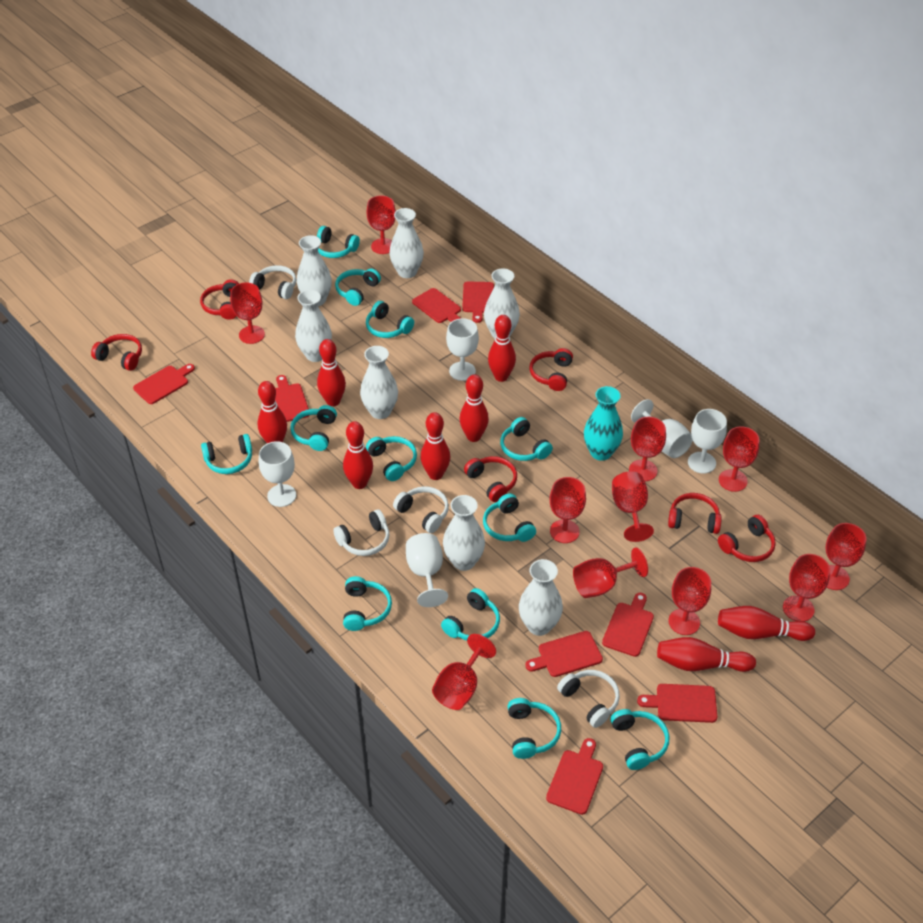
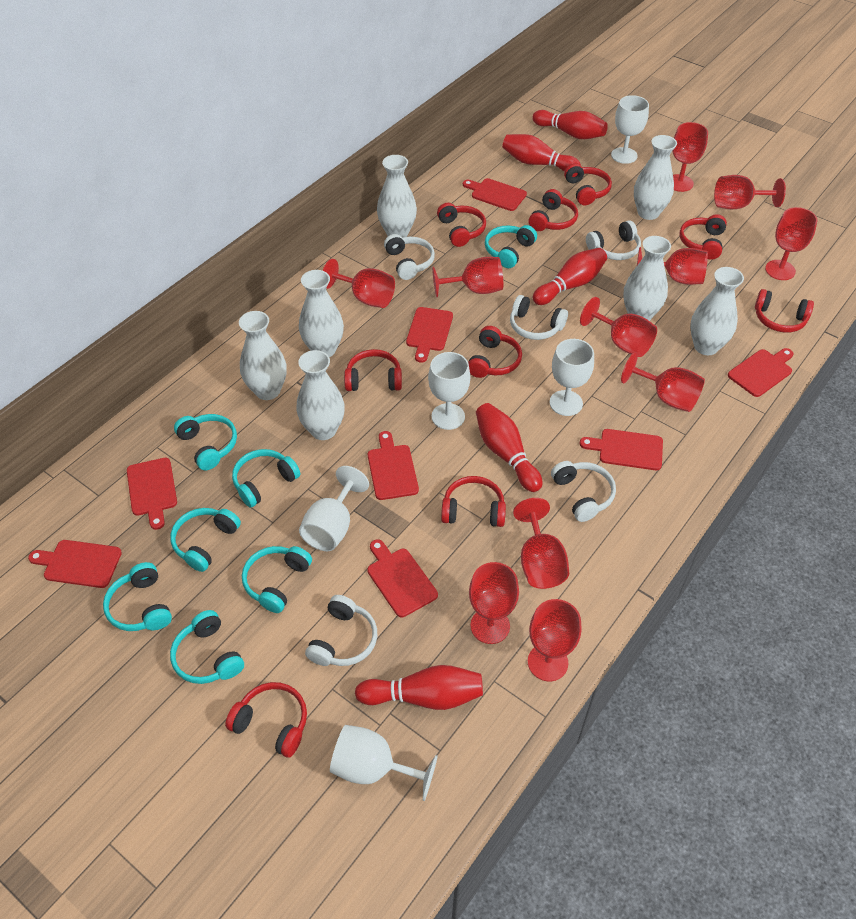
red bowling pin: [258,381,287,443] [317,339,346,406] [343,421,373,489] [421,412,450,480] [460,374,489,442] [488,315,516,382] [657,637,756,672] [718,606,815,641] = 8 -> [355,665,483,710] [476,403,543,492] [502,134,581,171] [532,110,608,139] [533,248,607,305] = 5
red headphones: [91,334,142,371] [200,279,239,320] [464,456,517,502] [529,348,573,391] [668,493,722,534] [718,515,776,562] = 6 -> [225,682,307,757] [344,349,402,391] [437,203,486,247] [441,476,506,527] [468,326,522,378] [529,189,578,231] [564,163,612,205] [680,214,727,260] [755,289,814,333] = 9
turquoise headphones: [201,434,252,474] [290,405,337,451] [317,226,360,258] [335,268,381,306] [343,576,392,631] [366,301,414,338] [366,436,417,481] [441,588,500,640] [483,493,536,542] [500,417,553,461] [508,698,561,759] [610,709,669,770] = 12 -> [103,562,172,631] [170,508,241,572] [170,610,244,684] [174,414,237,470] [232,449,300,508] [242,546,312,613] [485,225,537,268] = 7
turquoise vase: [584,386,623,461] = 1 -> none = 0
white headphones: [249,265,296,299] [333,509,389,556] [393,486,449,533] [557,670,620,728] = 4 -> [305,595,377,666] [384,234,435,280] [510,295,568,340] [551,461,616,522] [586,220,641,260] = 5

